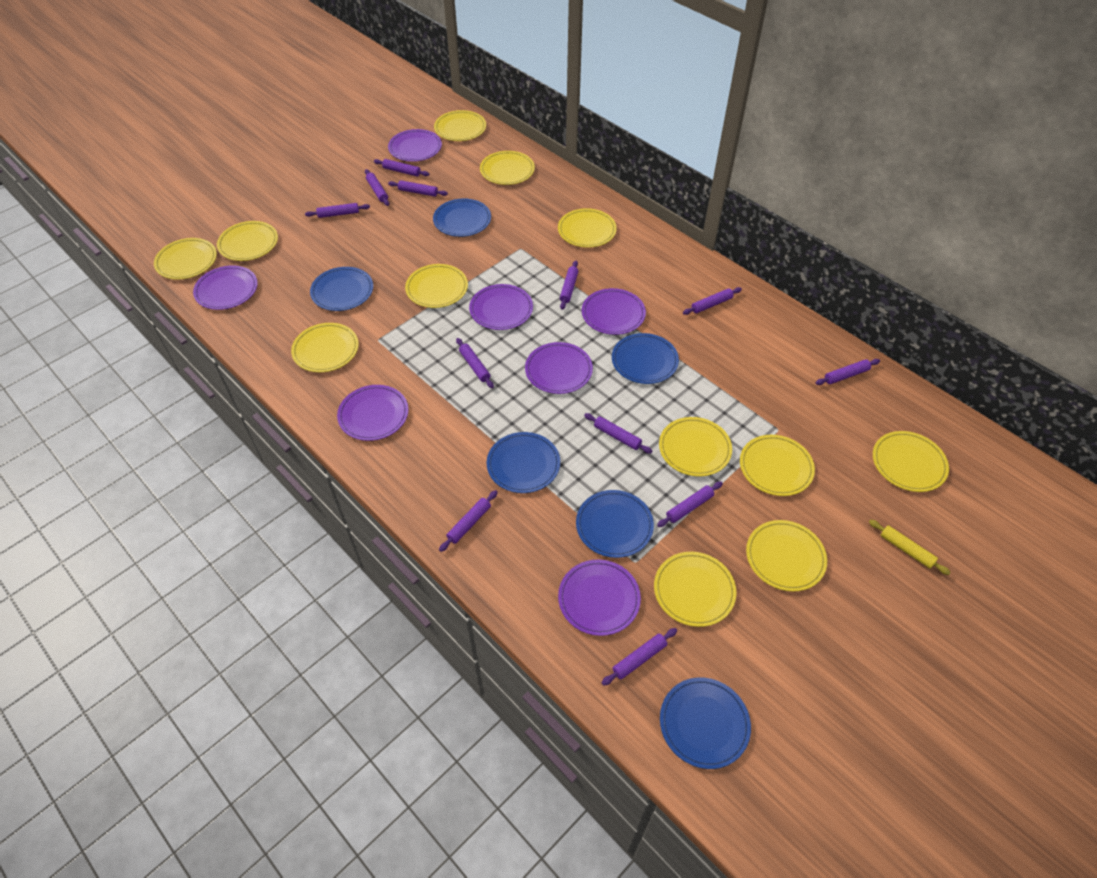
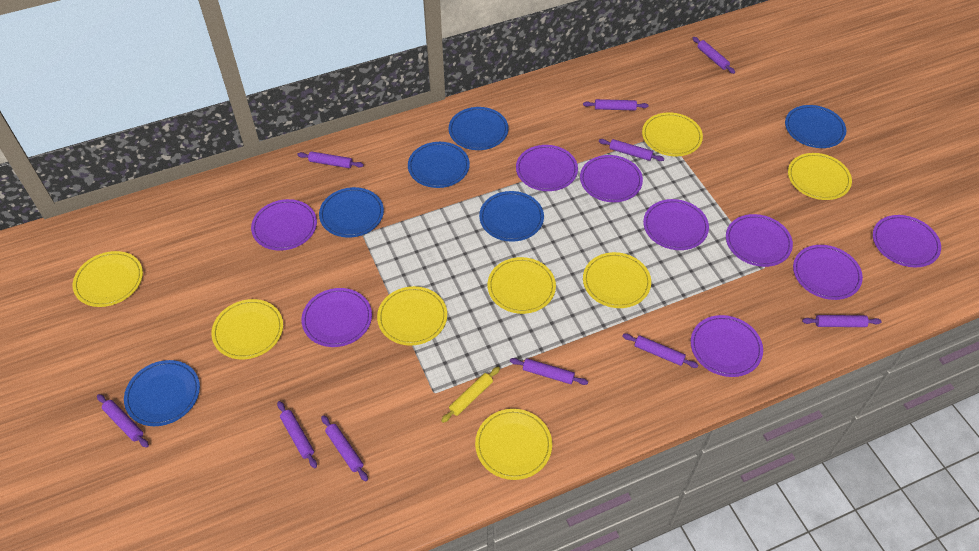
purple plate: [193,266,258,310] [337,385,408,441] [388,129,442,162] [469,284,533,330] [525,342,593,394] [558,560,641,636] [582,288,646,335] = 7 -> [251,199,317,251] [301,288,372,347] [516,145,578,191] [580,155,643,202] [643,199,709,250] [691,315,763,377] [726,214,793,267] [793,245,863,300] [873,215,941,267] = 9
purple rolling pin: [305,203,370,218] [365,169,389,206] [374,159,429,177] [388,180,448,197] [439,490,498,552] [456,338,494,388] [560,261,578,310] [584,413,653,454] [602,628,677,686] [657,482,723,527] [683,287,742,315] [815,359,880,385] = 12 -> [97,394,149,448] [277,401,317,468] [297,151,364,168] [321,415,368,481] [510,358,588,385] [583,99,649,111] [599,139,664,161] [622,333,698,368] [693,37,735,74] [802,315,882,327] = 10
yellow plate: [154,238,217,280] [217,221,278,261] [291,323,359,372] [405,264,468,308] [434,110,486,141] [480,151,535,185] [558,208,617,248] [654,552,736,627] [659,417,732,477] [740,435,815,496] [746,520,827,592] [873,431,949,492] = 12 -> [73,251,143,307] [212,299,283,359] [377,286,447,346] [475,409,552,480] [487,257,556,314] [583,252,651,308] [642,113,703,156] [788,153,852,200] = 8

